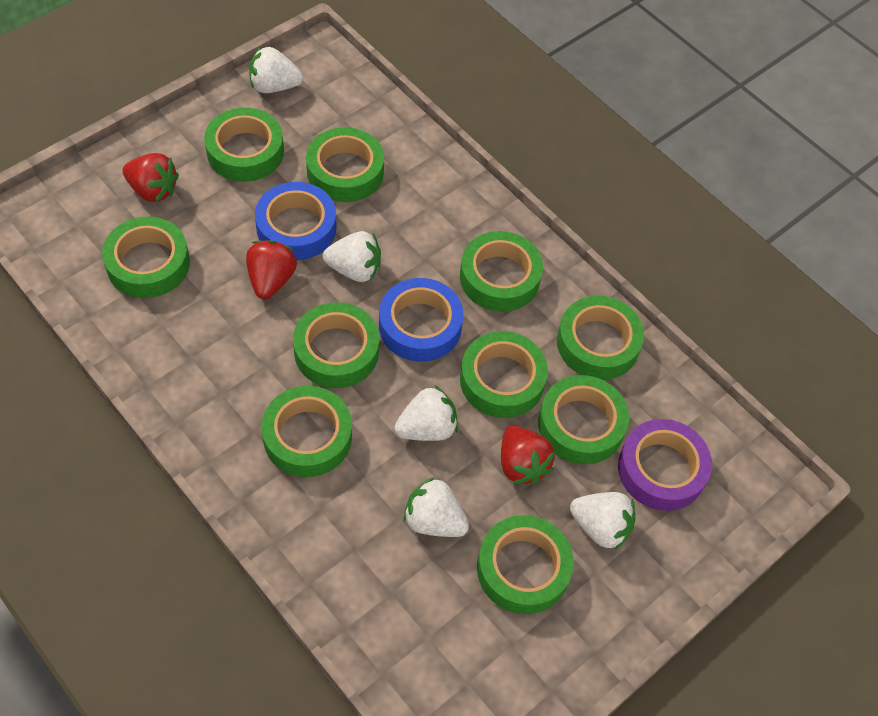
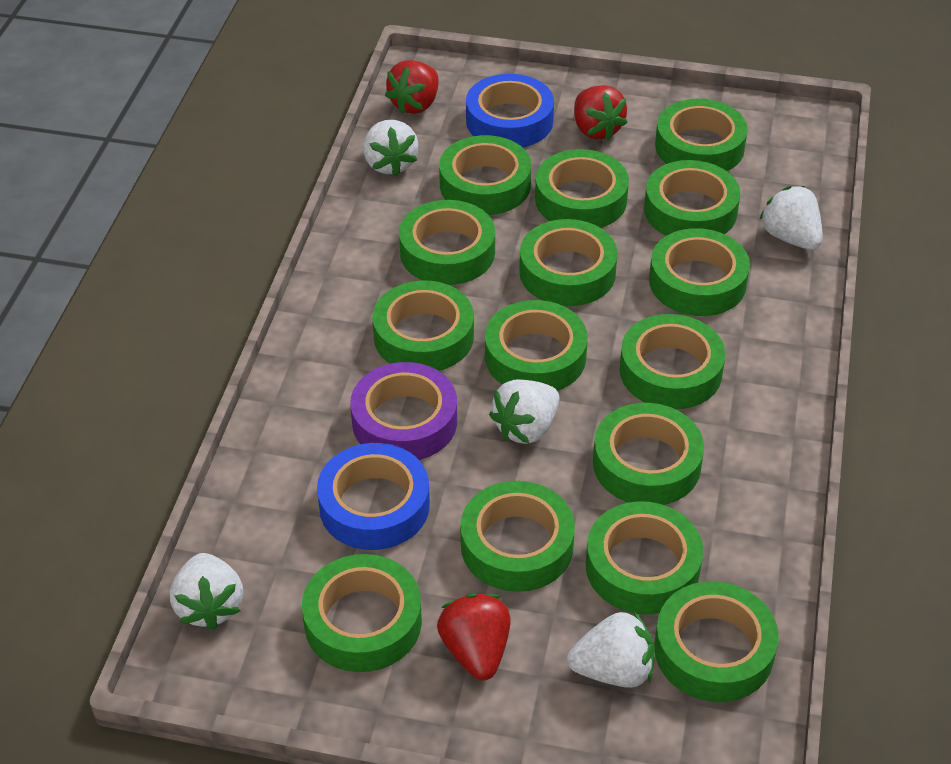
green tape: [102,217,190,298] [204,108,284,182] [262,386,352,477] [293,302,379,388] [306,127,384,202] [460,231,543,312] [460,331,548,418] [477,515,574,614] [538,375,629,464] [557,296,644,380] = 10 -> [302,554,422,672] [372,280,474,371] [399,200,495,285] [439,135,531,215] [460,481,575,592] [485,300,588,391] [519,219,618,306] [535,149,629,228] [586,501,703,614] [593,403,704,505] [619,314,725,409] [644,160,740,236] [649,228,750,316] [654,581,779,702] [655,99,748,171] = 15

